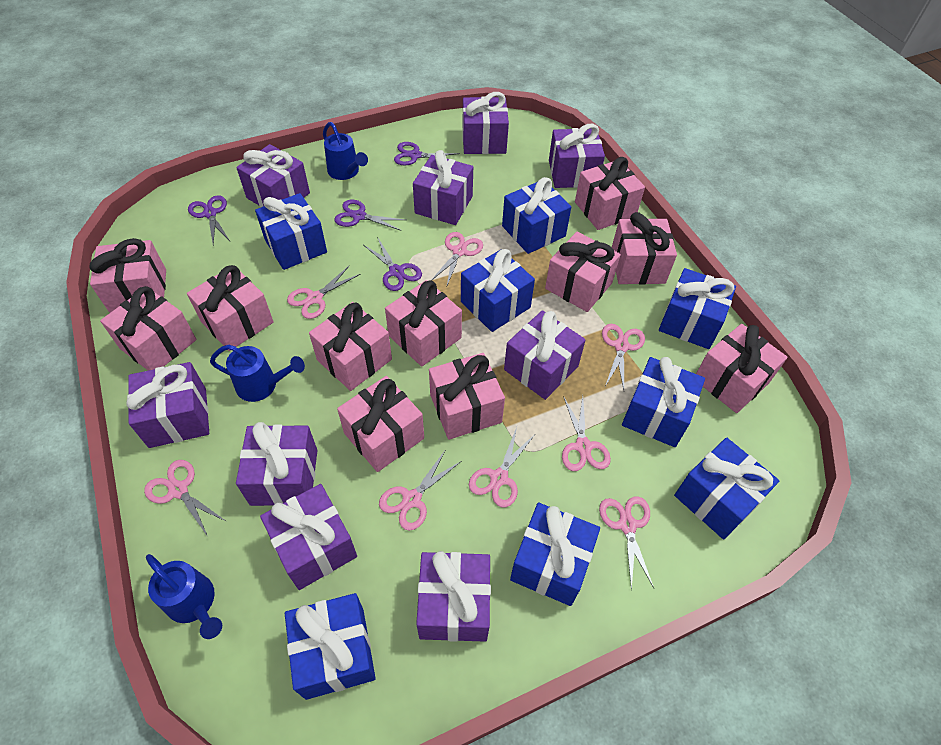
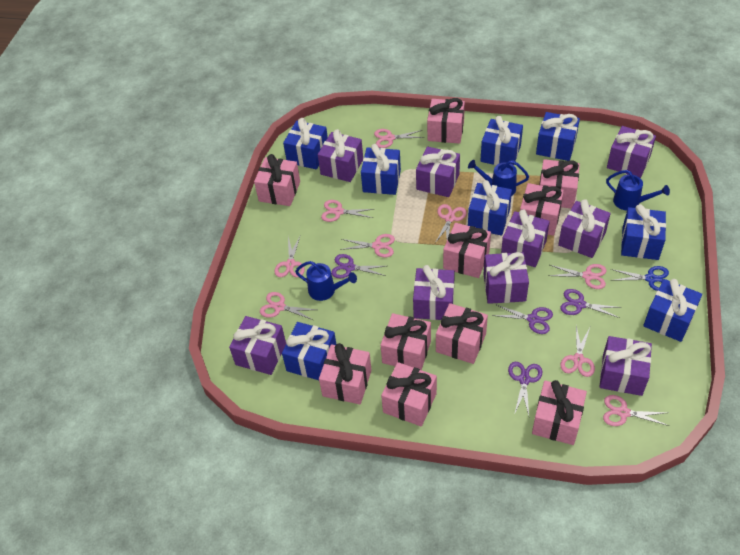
blue scissors: none = 0 -> [611,266,669,291] = 1
pink gift: [89,238,166,313] [100,286,196,371] [187,265,274,351] [309,302,392,391] [337,376,424,472] [385,280,462,367] [429,353,505,440] [545,232,621,312] [575,157,645,230] [612,212,677,285] [696,324,788,413] = 11 -> [254,154,300,206] [319,343,372,404] [381,313,431,370] [381,362,437,426] [427,98,465,144] [436,303,488,364] [443,223,491,278] [520,183,564,236] [532,380,587,445] [539,159,580,208] = 10
pink scissors: [144,460,227,537] [287,266,360,319] [379,449,461,531] [431,232,483,288] [469,427,535,508] [562,396,611,471] [599,496,654,590] [602,324,645,390] = 8 -> [260,292,317,320] [274,236,305,277] [321,200,374,222] [340,234,395,257] [374,129,424,148] [435,204,467,243] [549,264,607,289] [560,326,595,377] [603,395,669,426] = 9

